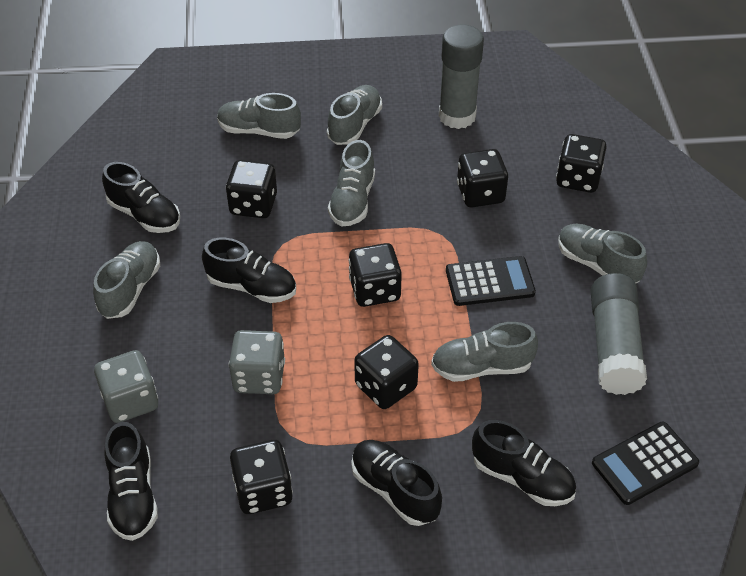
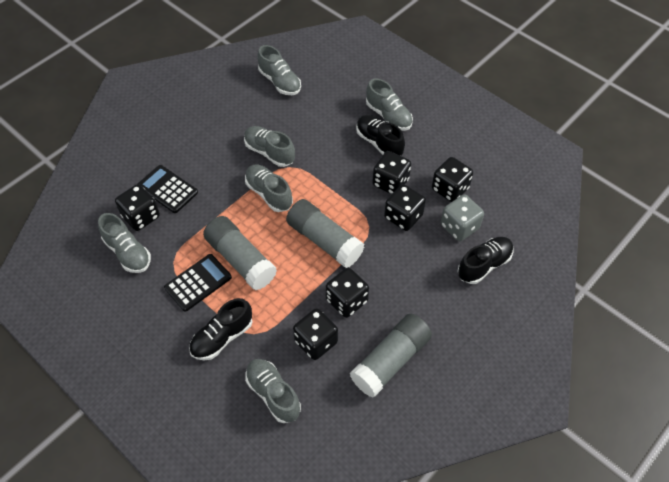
black shoe: [102,162,180,233] [104,422,158,541] [202,238,296,303] [351,440,442,526] [472,420,576,506] = 5 -> [189,298,253,360] [356,115,405,156] [457,237,513,284] = 3
grey dice: [94,350,158,423] [229,330,285,394] = 2 -> [441,195,484,241] = 1
grey glue stick: [439,25,484,129] [591,273,647,395] = 2 -> [203,216,277,290] [286,199,364,268] [350,314,432,397] = 3

